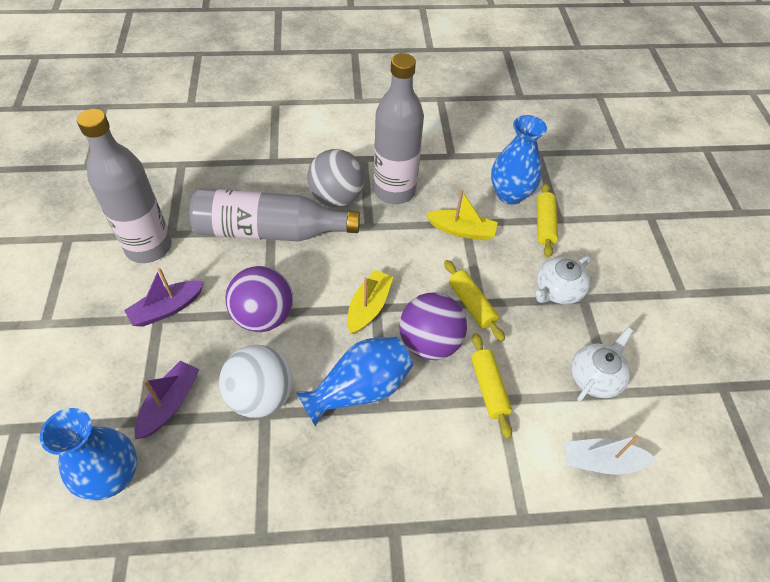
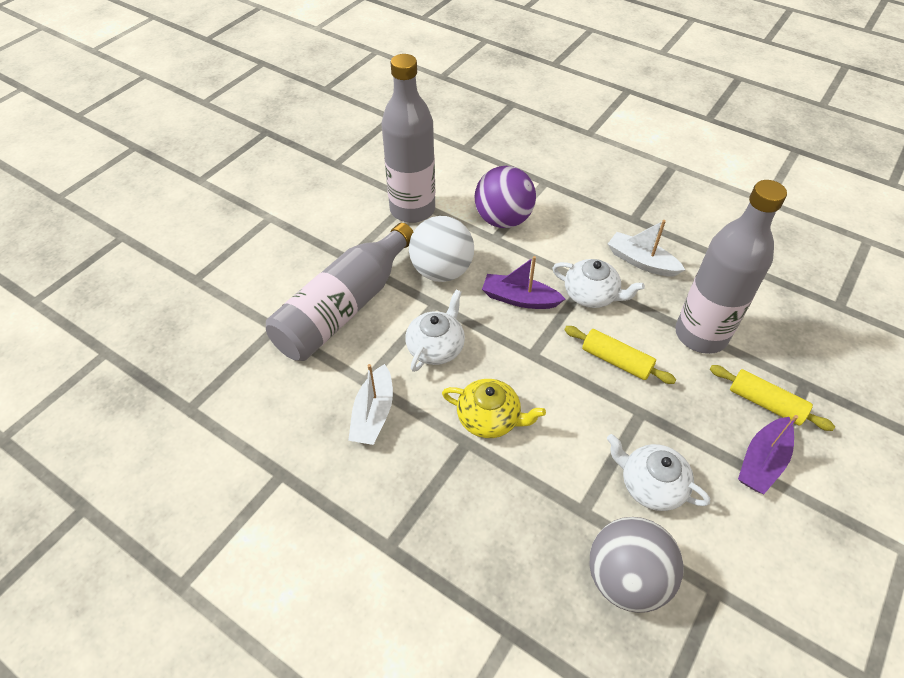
blue vase: [40,408,137,501] [296,336,413,427] [491,115,547,204] = 3 -> none = 0
purple ball: [225,266,293,332] [399,293,467,360] = 2 -> [475,166,536,228] = 1
white boat: [564,435,657,475] = 1 -> [348,364,393,445] [608,220,685,277] = 2
white teapot: [536,256,591,305] [571,327,633,402] = 2 -> [405,290,465,372] [553,259,645,308] [607,434,710,511] = 3
yellow boat: [347,270,393,334] [426,190,498,241] = 2 -> none = 0
yellow rolling pin: [444,260,505,342] [471,333,512,439] [537,183,558,257] = 3 -> [564,326,676,384] [710,365,835,431] = 2
yellow teapot: none = 0 -> [442,379,546,438] = 1

